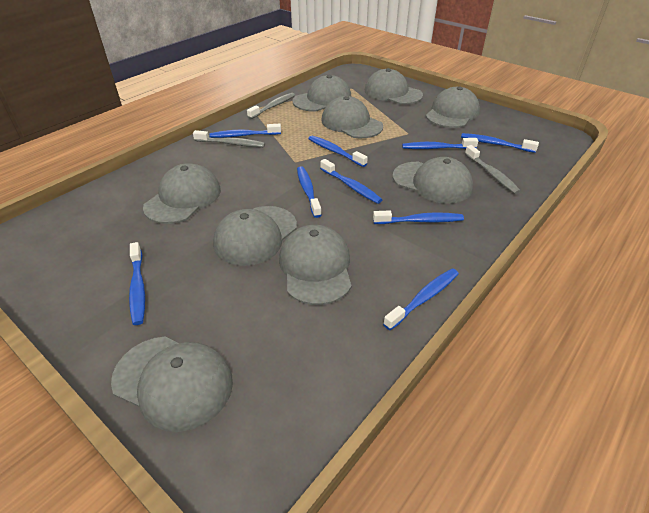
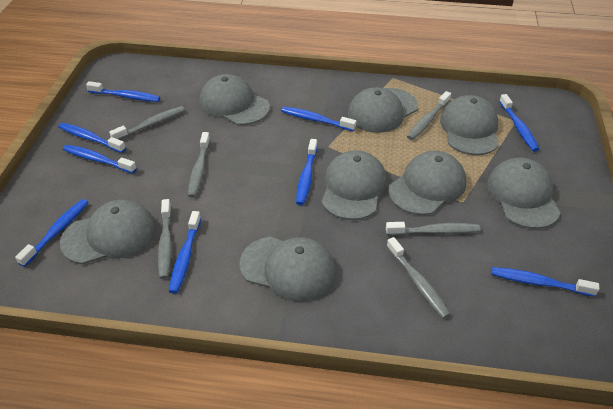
grey cap: [111,336,233,432] [143,163,221,224] [213,206,297,266] [279,225,352,305] [292,75,351,112] [321,96,383,138] [365,68,423,105] [393,157,473,204] [426,87,480,128] = 9 -> [60,199,156,264] [200,74,270,125] [239,237,336,302] [321,150,387,220] [348,87,418,133] [388,151,466,215] [440,95,499,155] [487,157,560,229] = 8
grey toothbrush: [193,130,265,147] [247,93,295,119] [465,145,521,194] = 3 -> [109,106,185,140] [158,199,172,279] [188,132,210,198] [386,222,480,236] [386,237,450,318] [407,91,451,140] = 6

